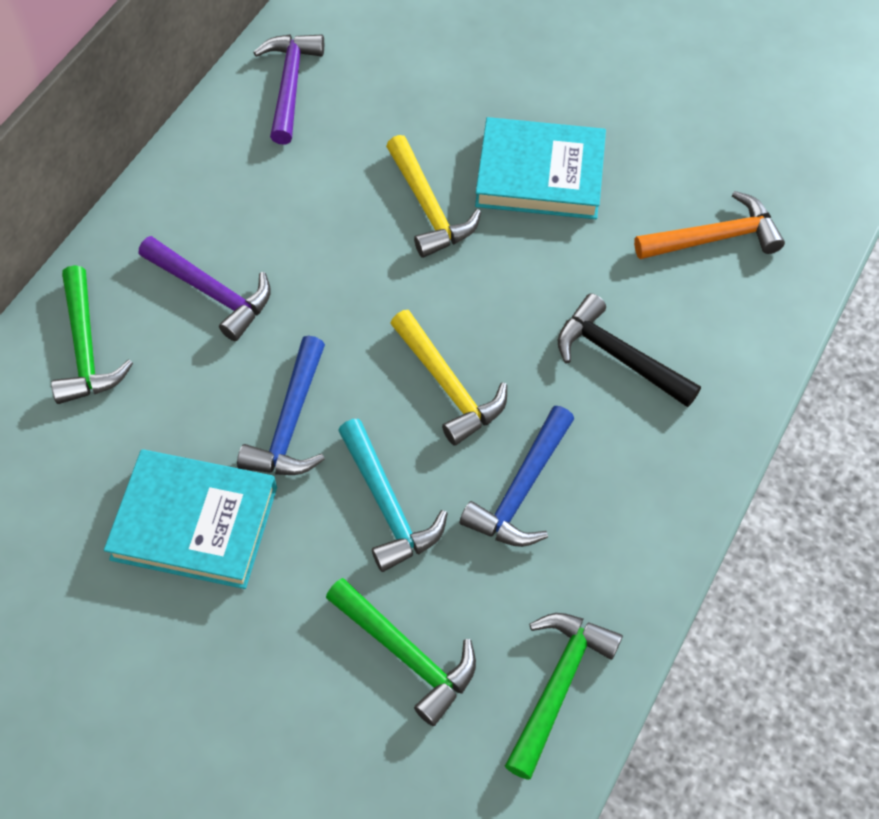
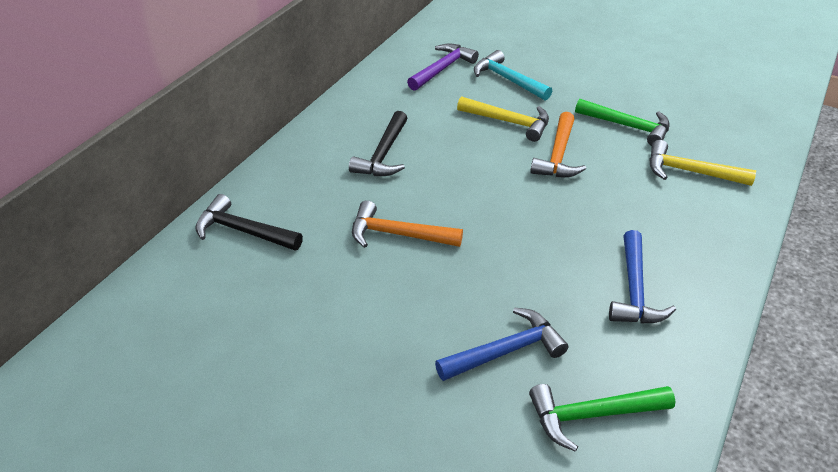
black hammer: [558,293,701,407] = 1 -> [195,194,303,251] [349,111,408,176] = 2
green hammer: [51,265,133,404] [326,578,476,726] [505,613,623,780] = 3 -> [529,384,675,452] [575,99,670,146] = 2
orange hammer: [634,191,785,259] = 1 -> [352,200,463,248] [530,112,586,177] = 2
purple hammer: [139,236,271,341] [253,34,324,145] = 2 -> [407,43,479,91] = 1
turquoise book: [104,449,277,589] [475,117,606,219] = 2 -> none = 0

